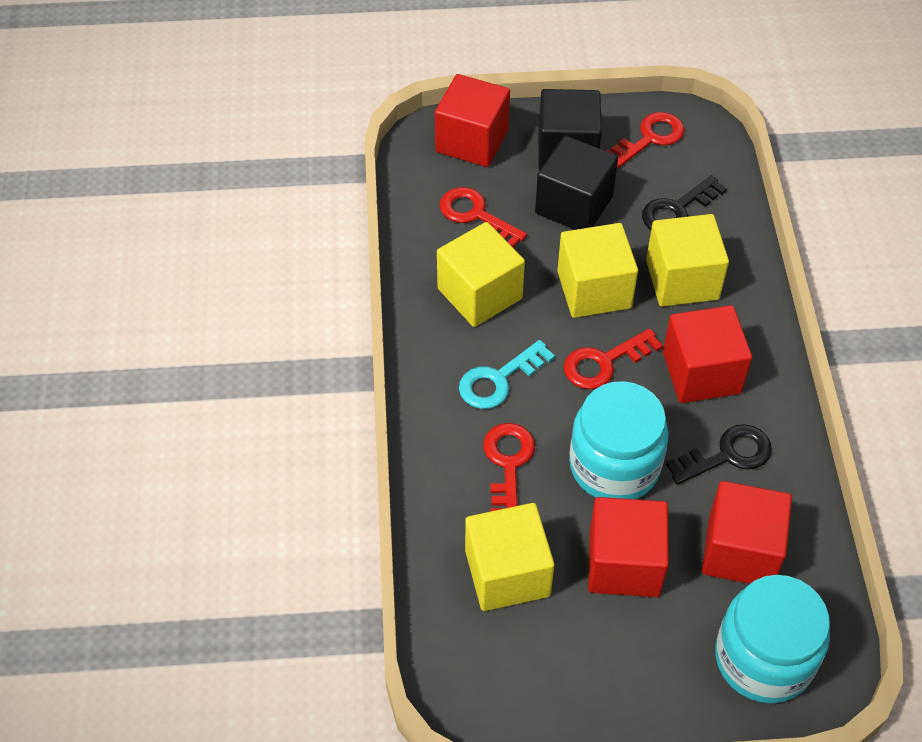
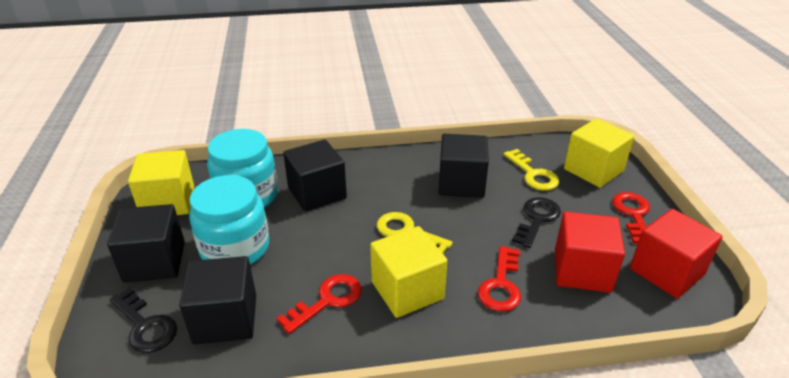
black cube: [535,136,618,230] [538,89,602,170] = 2 -> [107,204,185,283] [179,256,256,344] [283,139,347,212] [438,134,489,198] = 4
red cube: [435,74,510,167] [588,497,669,597] [663,305,752,403] [702,481,792,584] = 4 -> [555,212,625,293] [630,209,722,298] = 2
red key: [440,187,527,248] [483,423,535,511] [564,328,663,389] [606,112,684,168] = 4 -> [277,274,362,334] [478,246,521,312] [612,192,650,244] = 3
turquoise key: [459,340,555,409] = 1 -> none = 0
yellow cube: [437,222,525,327] [465,503,554,611] [557,223,638,318] [646,214,729,307] = 4 -> [128,150,194,215] [370,226,447,318] [564,118,634,188] = 3
yellow key: none = 0 -> [377,212,452,253] [504,149,559,191] = 2

